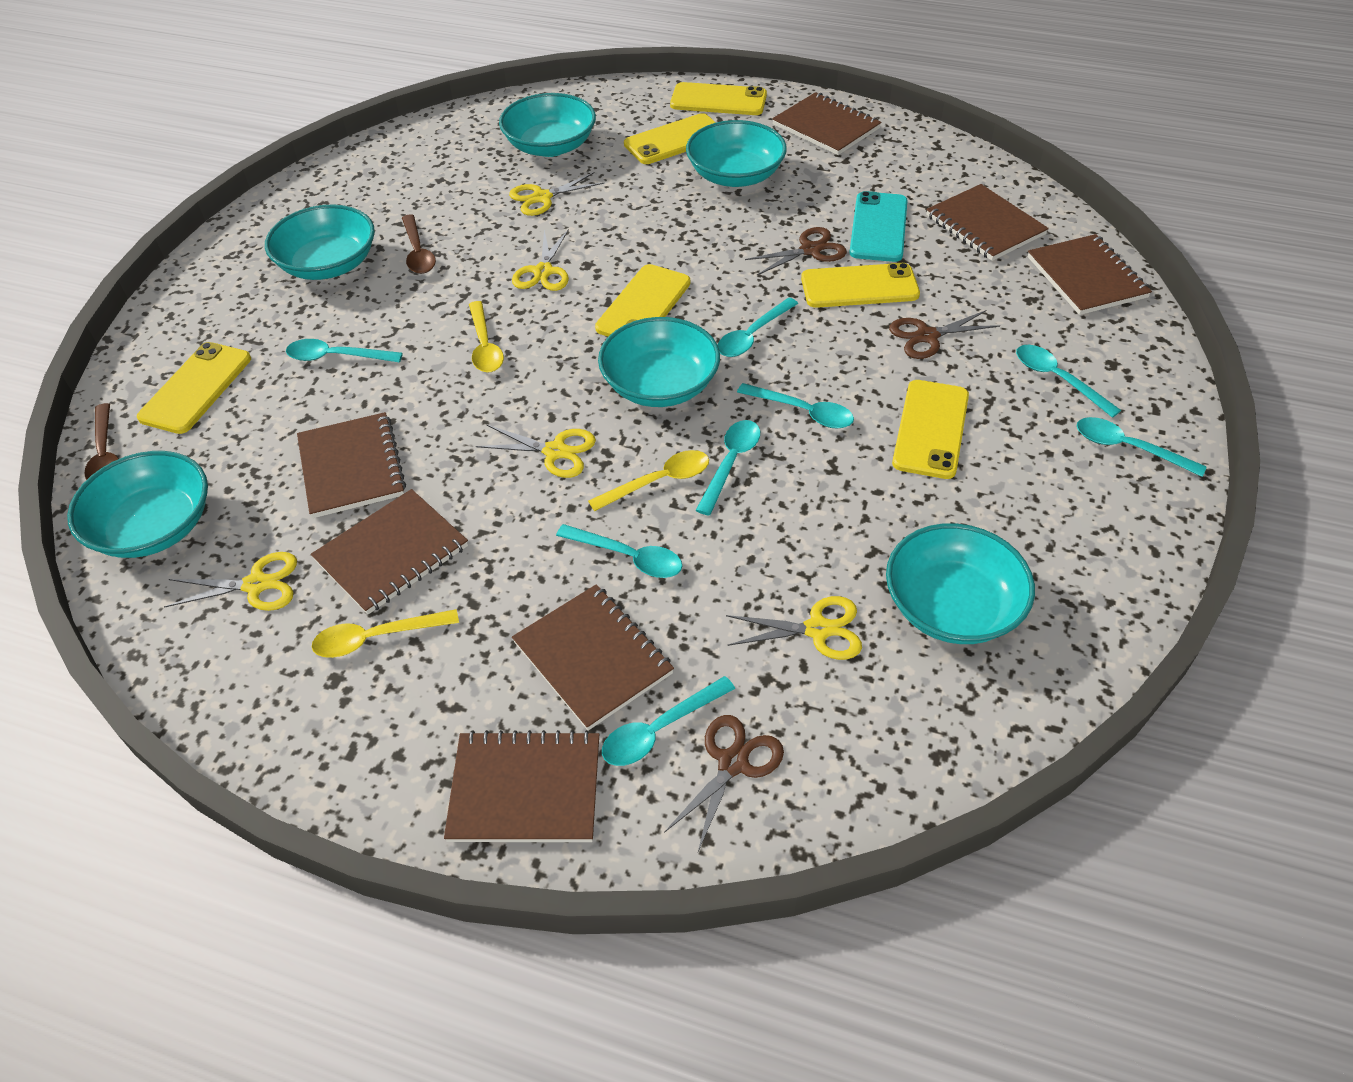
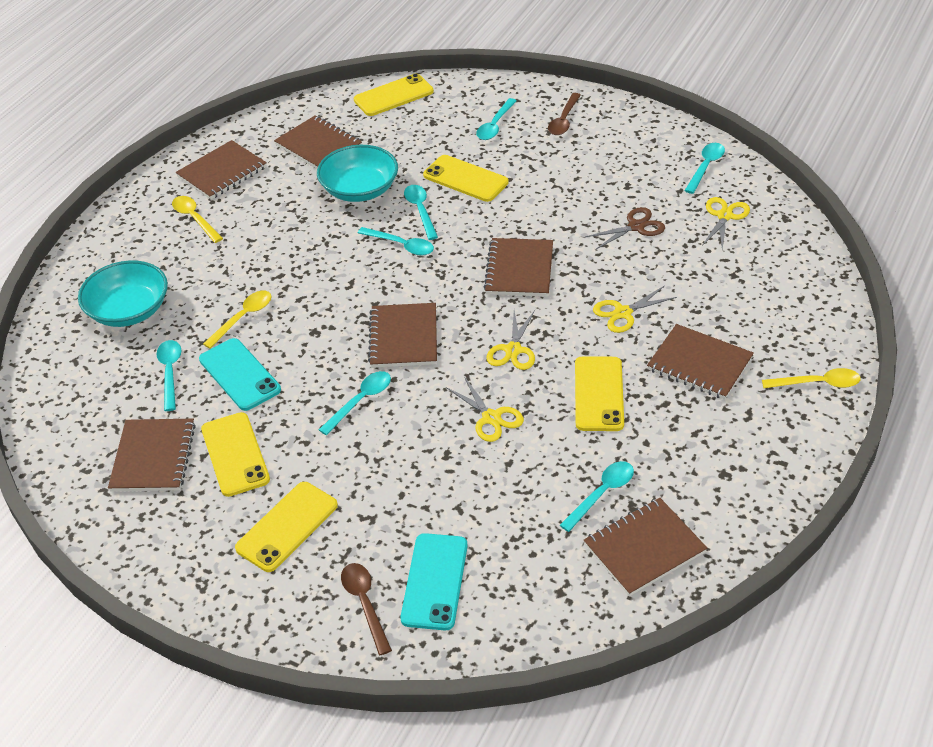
brown scissors: [664,715,784,852] [745,227,847,275] [889,310,1000,359] = 3 -> [585,207,665,249] = 1
turquoise bowl: [67,451,208,558] [265,204,375,280] [499,93,596,157] [598,317,720,407] [686,120,787,187] [886,523,1035,644] = 6 -> [78,260,168,327] [317,145,398,202] = 2
turquoise phone: [849,191,908,262] = 1 -> [199,338,281,411] [401,533,468,630] = 2
turquoise spoon: [286,339,403,363] [556,524,682,578] [602,676,735,766] [696,420,760,516] [717,298,798,357] [737,383,854,428] [1016,345,1121,418] [1077,417,1207,477] = 8 -> [157,340,182,411] [319,371,391,435] [358,227,434,256] [404,185,438,240] [476,98,516,140] [560,461,634,532] [684,143,725,194] = 7
yellow phone: [137,342,251,434] [595,264,691,337] [624,113,716,164] [670,82,767,115] [801,263,920,308] [892,380,969,479] = 6 -> [201,412,270,497] [235,482,338,572] [354,74,434,116] [423,155,509,202] [575,356,624,431] = 5
yellow scissors: [164,552,297,611] [476,424,596,478] [509,172,605,216] [512,229,569,291] [726,596,862,660] = 5 -> [446,376,524,442] [487,310,535,370] [593,285,677,333] [702,197,750,250] = 4

